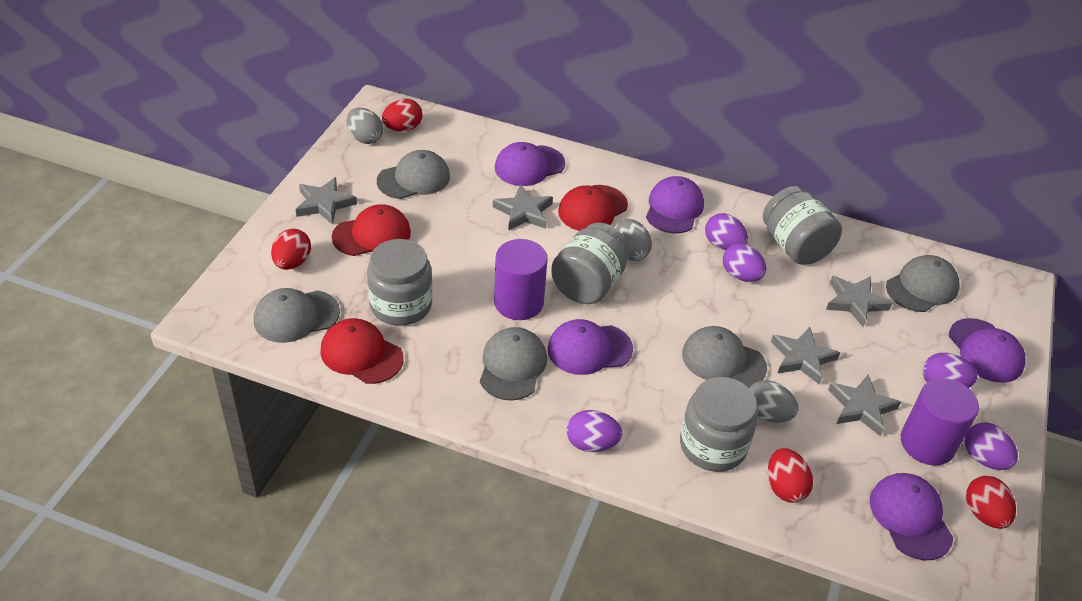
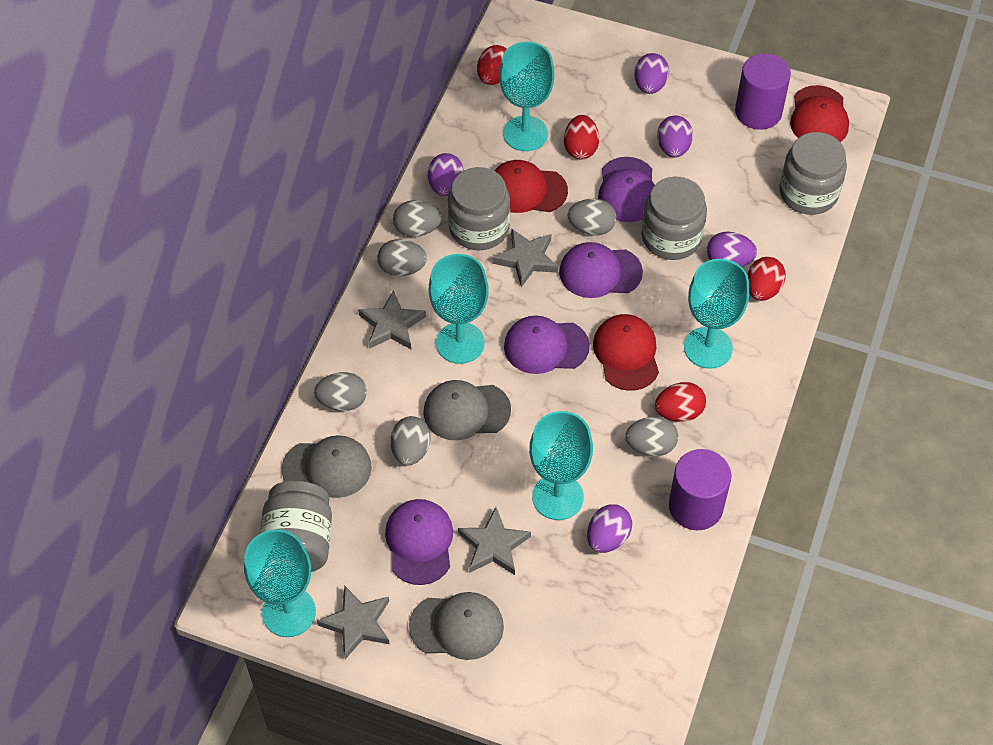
grey cap: [254,288,340,343] [377,150,450,199] [480,327,547,401] [682,326,767,388] [886,255,960,312] = 5 -> [282,435,372,498] [409,592,504,660] [423,380,511,441] = 3
grey egg: [347,108,383,144] [616,219,652,261] [749,380,799,423] = 3 -> [314,372,367,411] [377,239,427,276] [391,416,431,466] [393,200,442,237] [568,199,616,236] [625,417,678,456] = 6
grey star: [295,177,357,225] [493,184,553,231] [771,327,840,385] [826,276,892,327] [828,374,901,436] = 5 -> [317,586,390,659] [358,290,426,349] [458,507,531,575] [493,228,558,287] = 4
purple cap: [495,142,565,186] [548,319,633,375] [646,176,704,234] [870,473,953,561] [949,318,1025,383] = 5 -> [385,499,453,585] [504,316,590,374] [559,242,643,298] [598,157,655,222] = 4
turquoise goblet: none = 0 -> [244,529,316,637] [429,254,489,364] [499,42,554,151] [529,411,593,520] [684,259,749,369] = 5

